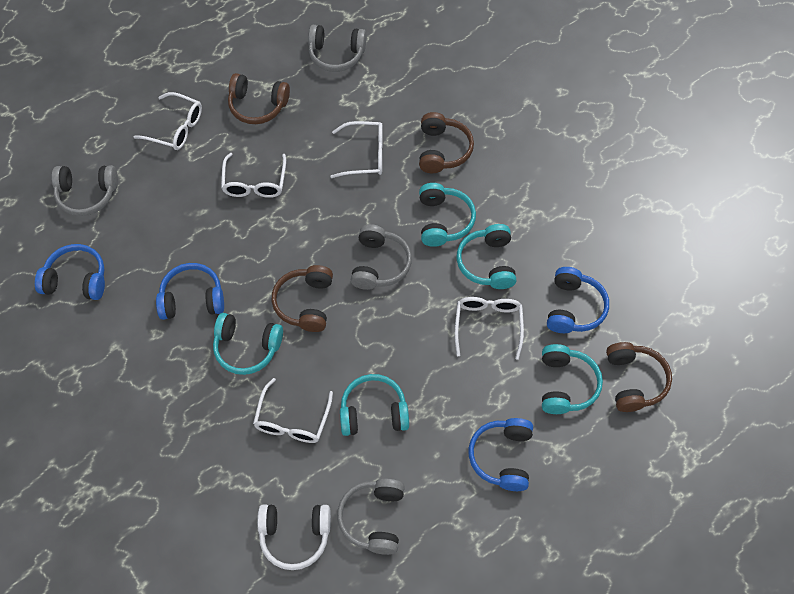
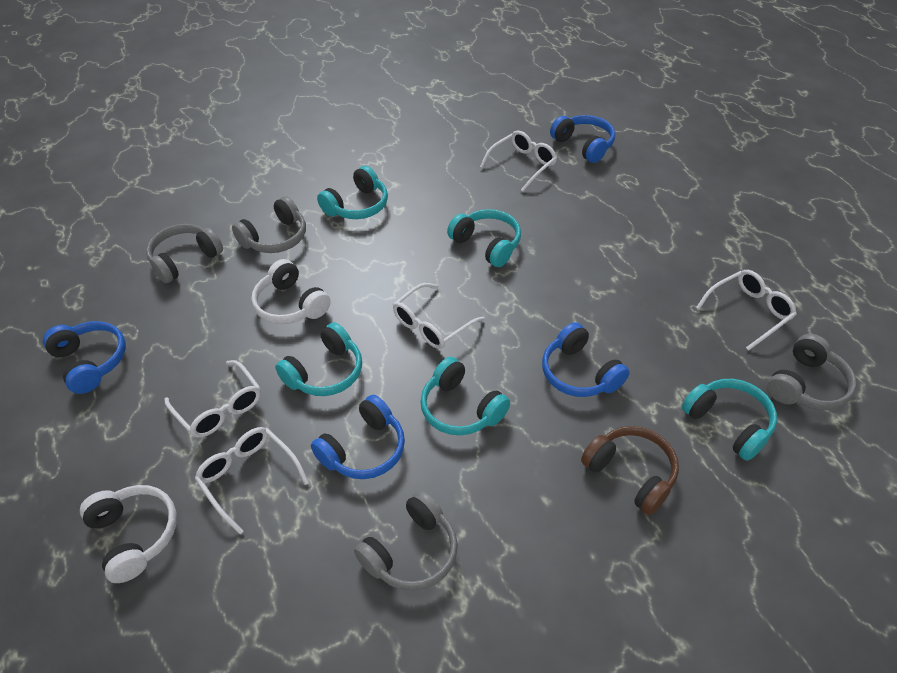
brown headphones: [228,73,290,124] [272,265,333,332] [419,112,474,173] [606,342,672,412] = 4 -> [581,426,679,515] = 1
white headphones: [257,504,331,570] = 1 -> [80,485,177,583] [251,259,331,324] = 2

